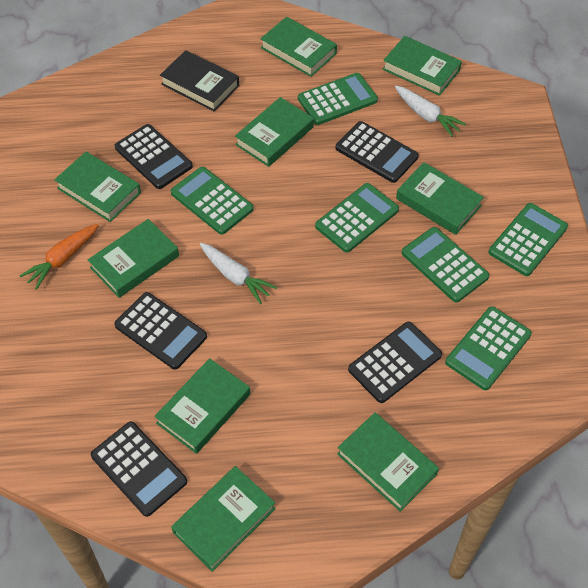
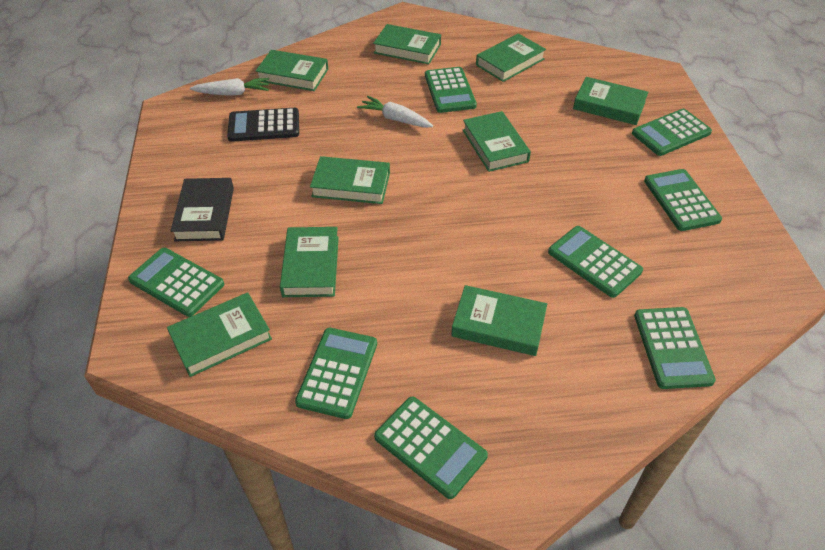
black calculator: [91,421,187,517] [114,292,207,370] [115,124,193,189] [336,121,419,183] [348,322,442,403] = 5 -> [227,108,299,142] = 1
green calculator: [171,167,254,235] [298,73,378,125] [315,183,399,253] [402,227,489,302] [445,306,532,390] [489,203,568,276] = 6 -> [128,248,224,317] [295,328,377,419] [374,397,488,499] [425,67,477,113] [548,226,643,298] [632,109,712,156] [634,307,716,389] [644,169,722,231] = 8
orange carrot: [20,224,98,290] = 1 -> none = 0

